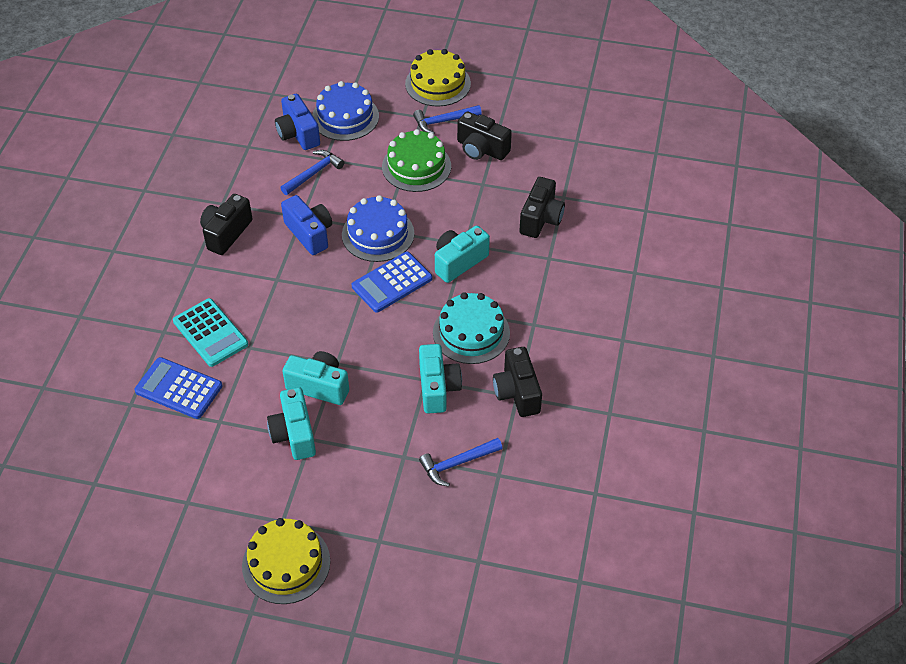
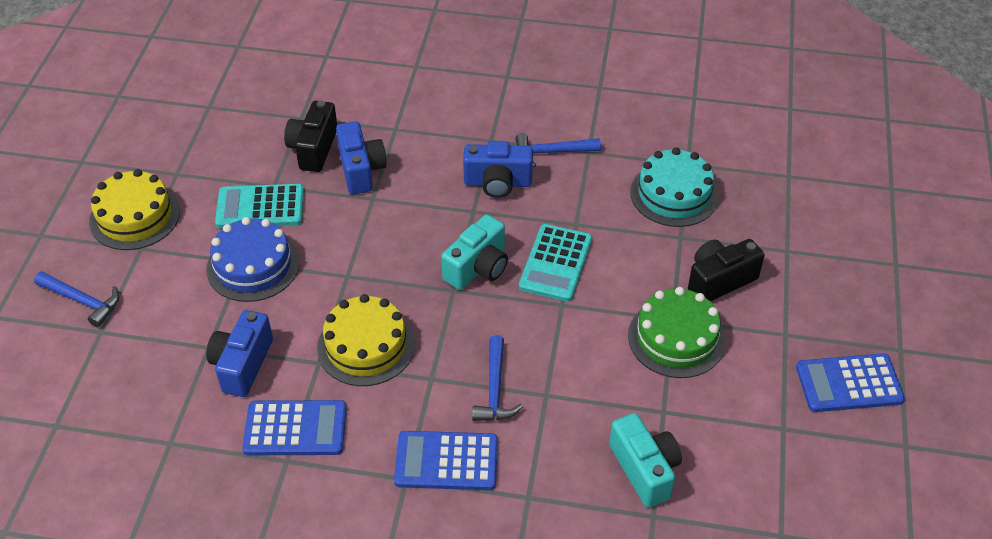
black camera: [200,194,253,255] [457,111,512,160] [493,347,542,417] [519,177,565,238] = 4 -> [284,101,337,172] [688,239,765,301] = 2
blue cake: [312,81,379,141] [342,195,414,262] = 2 -> [206,217,300,302] = 1
blue calculator: [134,357,222,419] [352,252,432,313] = 2 -> [242,400,347,455] [394,431,498,490] [796,353,905,412] = 3
blue camera: [275,94,320,150] [281,195,332,255] = 2 -> [206,310,273,397] [336,121,387,194] [463,141,533,198] = 3
turquoise calculator: [173,298,248,367] = 1 -> [215,184,304,228] [519,224,592,302] = 2
turquoise camera: [267,387,316,460] [283,351,349,405] [419,344,462,414] [435,226,490,283] = 4 -> [441,214,508,290] [609,413,682,508] = 2

